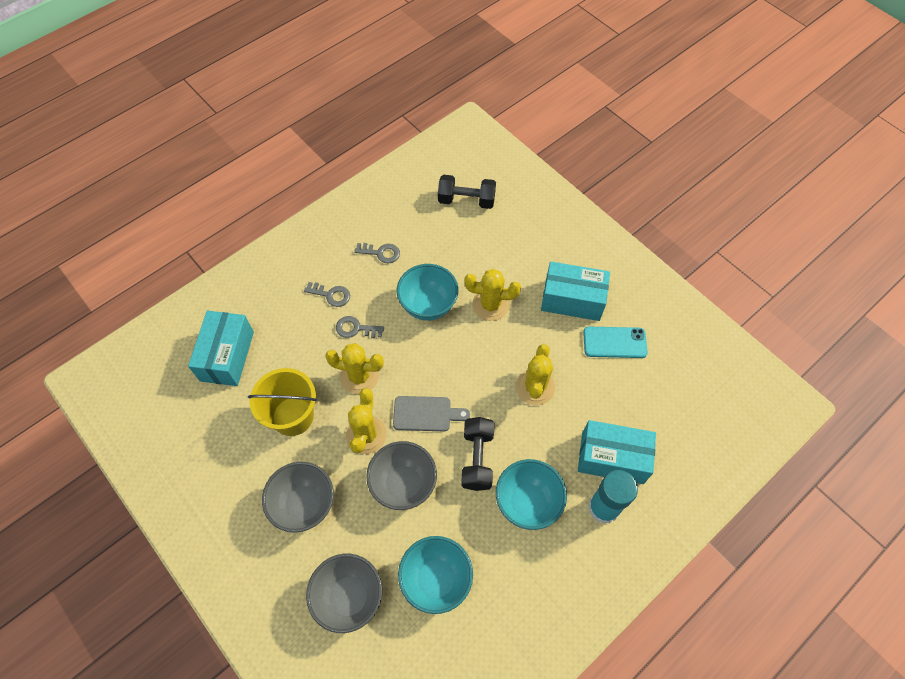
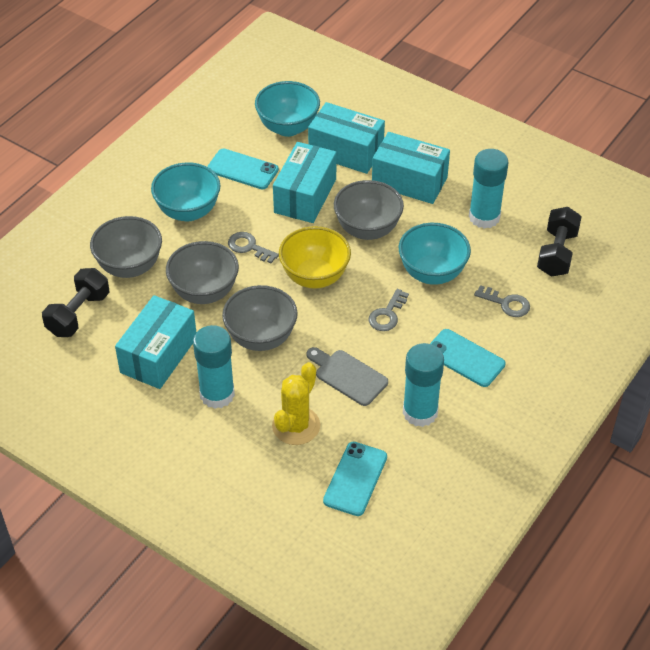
grey bowl: [262,462,334,533] [306,554,382,633] [366,441,437,510] = 3 -> [90,216,162,278] [166,241,239,304] [222,285,298,351] [334,180,404,240] = 4
turquoise box: [188,311,254,386] [541,261,610,321] [578,420,656,484] = 3 -> [115,295,196,389] [273,142,337,223] [308,102,385,174] [372,132,450,204] = 4
turquoise glue stick: [588,470,638,524] = 1 -> [193,325,235,409] [403,343,444,427] [469,149,508,229] = 3
turquoise phone: [583,327,648,358] = 1 -> [207,148,279,189] [323,442,387,516] [430,329,505,387] = 3
yellow bowl: none = 0 -> [279,226,351,289] = 1
yellow bucket: [248,368,317,436] = 1 -> none = 0
yellow cactus: [325,343,384,394] [346,388,387,454] [464,269,521,321] [516,344,555,405] = 4 -> [272,362,320,445] = 1

